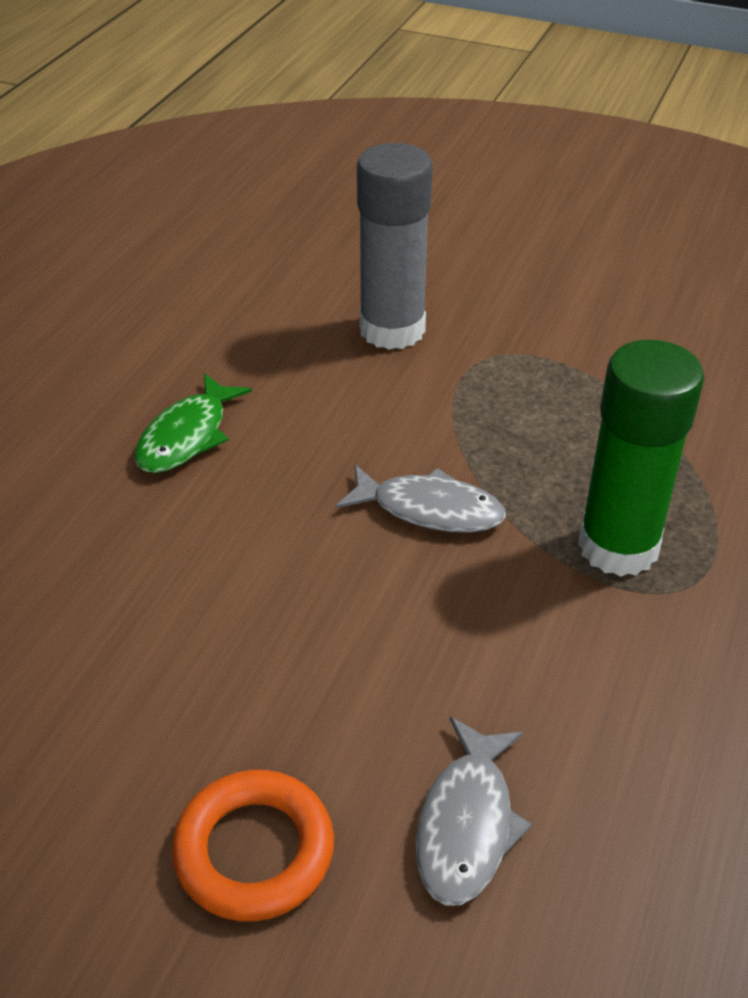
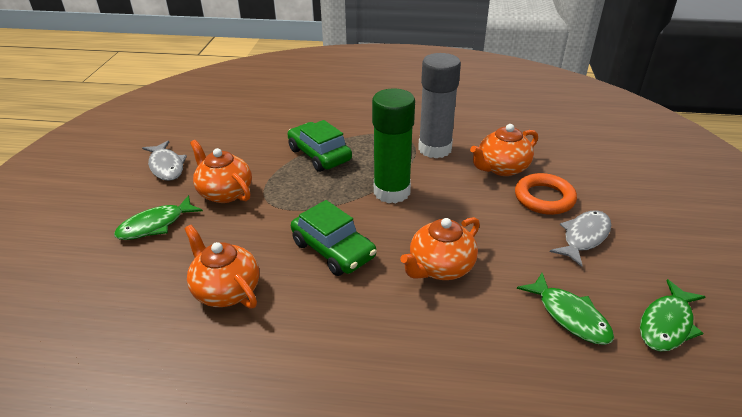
green car: none = 0 -> [288,120,352,172] [291,200,377,276] = 2
green fish: [134,373,252,473] = 1 -> [114,195,203,240] [517,273,614,345] [640,279,706,351] = 3
orange teapot: none = 0 -> [184,225,259,309] [190,140,252,203] [400,217,480,280] [470,124,538,176] = 4

